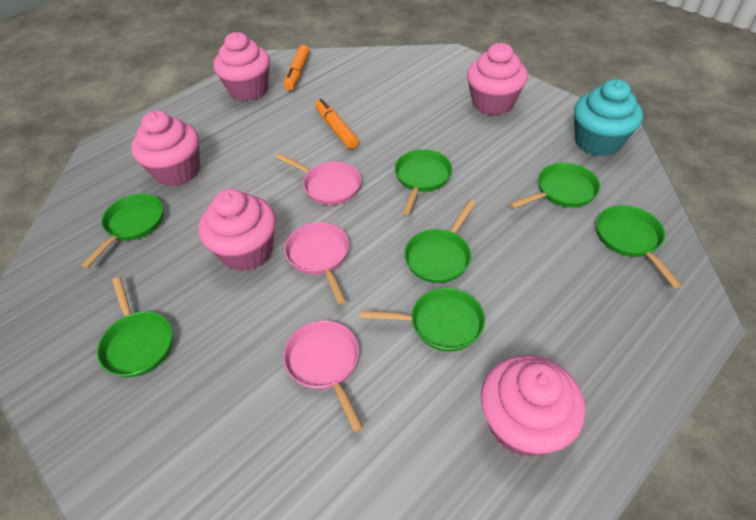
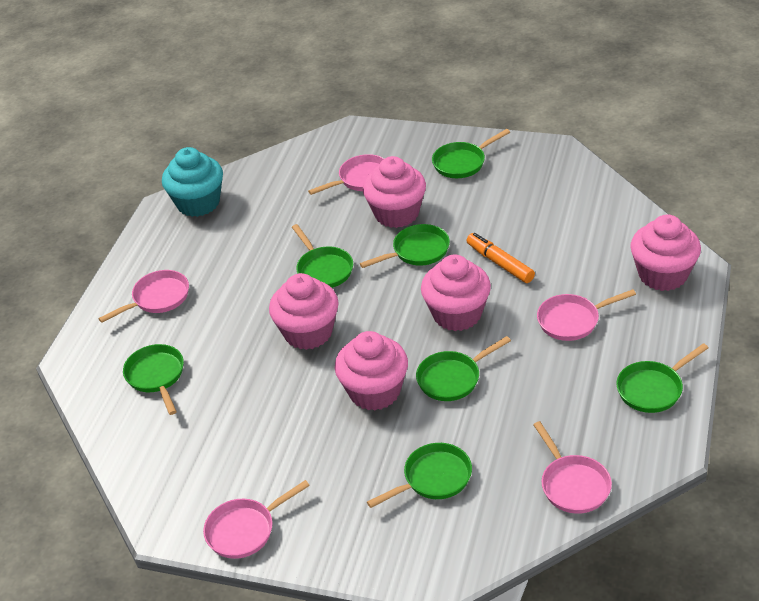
orange marker: [284,45,310,91] [315,99,359,149] = 2 -> [466,233,535,283] = 1
pink pan: [275,153,361,205] [283,321,364,432] [284,222,349,304] = 3 -> [98,270,189,323] [203,480,310,559] [308,154,385,195] [533,421,612,514] [537,289,636,341] = 5

